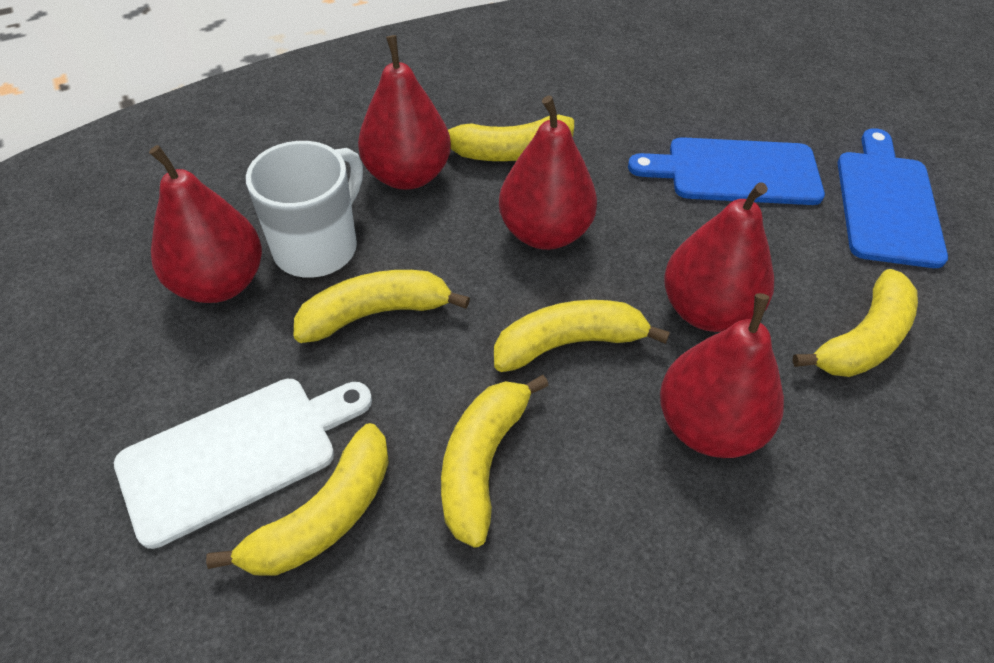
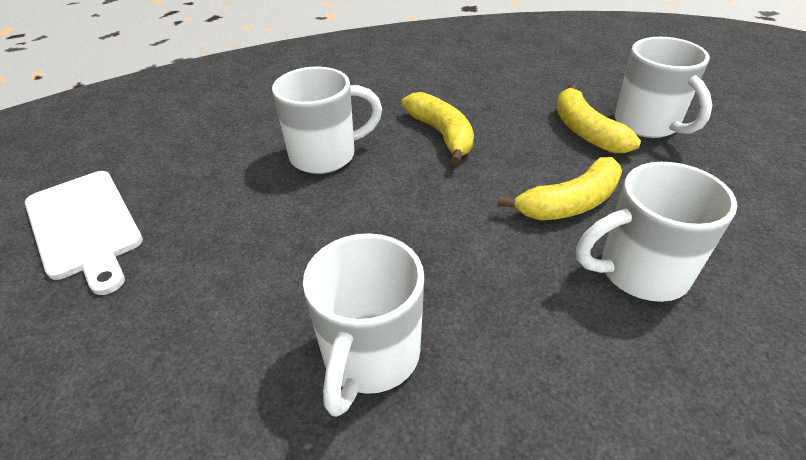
blue cutting board: [628,137,825,205] [838,128,948,268] = 2 -> none = 0
red pear: [149,145,262,303] [358,35,451,190] [499,95,597,250] [660,293,784,458] [664,182,774,332] = 5 -> none = 0
white mug: [246,141,363,278] = 1 -> [272,67,382,174] [303,233,424,417] [576,162,737,302] [615,37,712,138] = 4
yellow banana: [206,423,389,576] [294,270,470,343] [441,375,549,548] [448,115,574,161] [494,300,670,372] [792,269,918,377] = 6 -> [401,92,474,165] [498,157,622,220] [556,84,641,153] = 3

